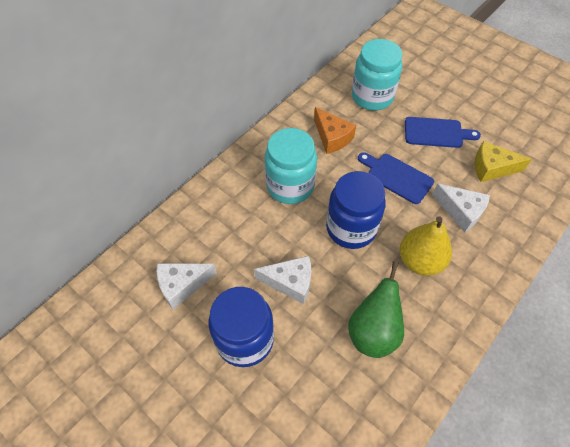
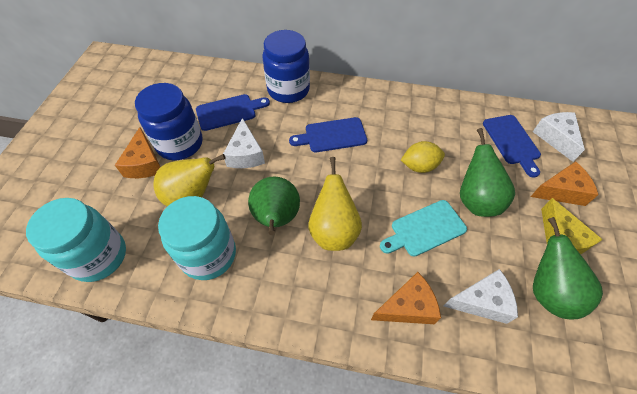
blue cutting board: [358,152,434,204] [405,117,481,148] = 2 -> [196,94,270,131] [289,117,367,152] [483,115,541,178] = 3
green pear: [348,261,404,358] = 1 -> [248,177,300,235] [460,128,515,217] [533,217,603,319] = 3
orange cheese: [314,107,356,154] = 1 -> [115,127,160,178] [371,272,441,324] [531,161,599,206] = 3
turquoise cutting board: none = 0 -> [380,200,467,257] = 1
yellow lemon: none = 0 -> [401,141,445,173] = 1
yellow pear: [400,216,452,276] = 1 -> [154,154,226,206] [308,157,362,251] = 2

